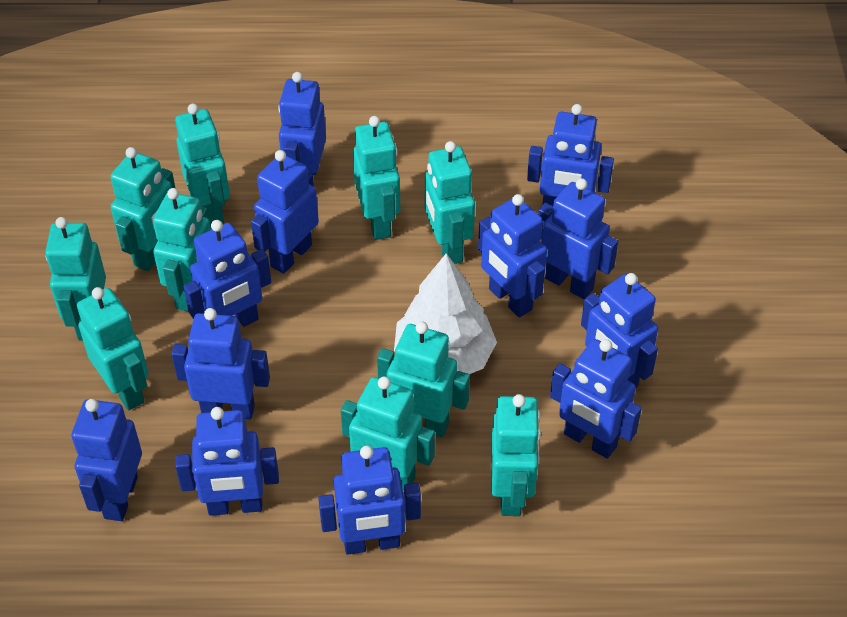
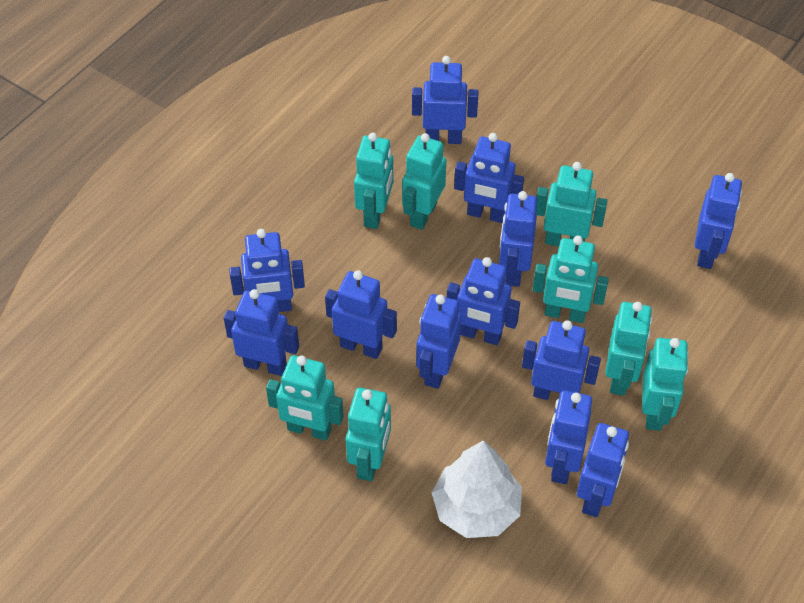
turquoise robot: [45,217,106,340] [77,287,149,410] [110,147,175,271] [153,188,211,312] [175,104,230,227] [341,376,435,491] [353,116,400,240] [377,321,470,437] [425,141,475,264] [491,394,541,516] = 10 -> [266,355,344,440] [346,388,391,481] [354,133,393,229] [402,133,446,230] [532,236,609,323] [536,162,608,246] [605,302,652,396] [642,338,688,431] = 8

